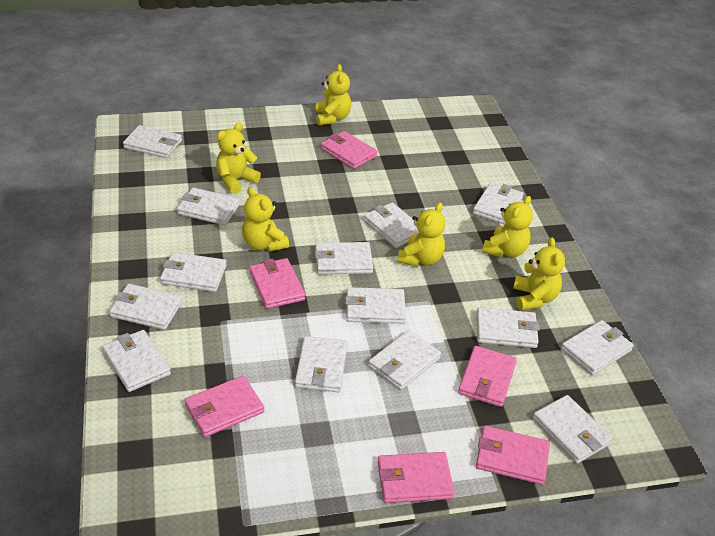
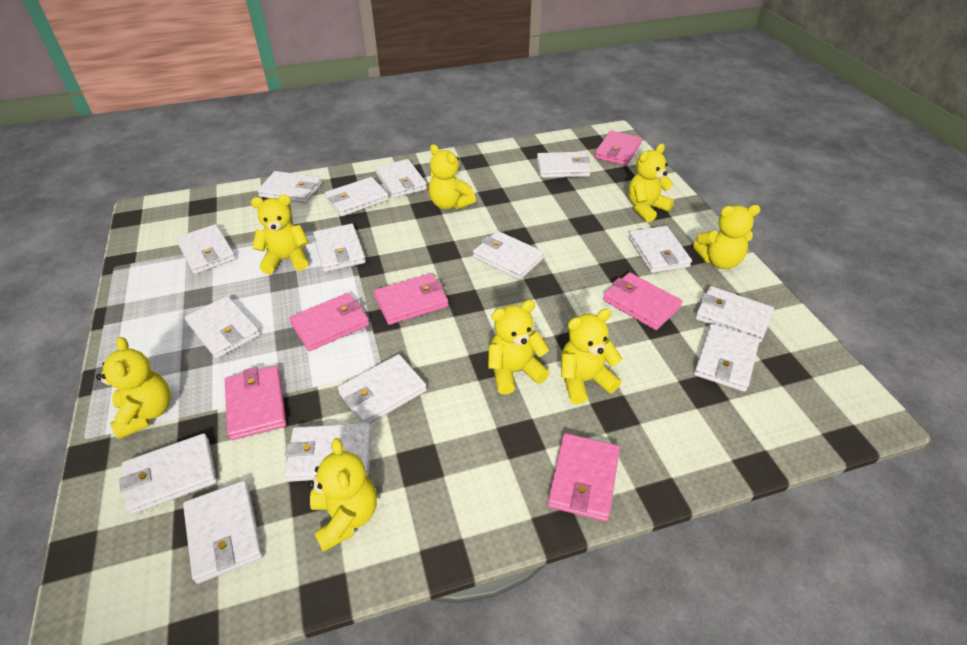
white wallet: [103,330,171,392] [109,284,182,330] [123,125,182,158] [160,252,227,292] [177,187,240,225] [295,336,348,392] [315,242,374,275] [345,287,406,324] [364,202,419,248] [368,330,441,390] [473,182,524,225] [477,307,540,348] [533,395,613,464] [561,320,634,375] = 14 -> [119,433,217,515] [176,224,236,274] [183,481,263,584] [185,296,260,358] [257,171,322,203] [285,423,372,482] [313,224,366,272] [325,177,389,216] [338,354,427,423] [375,159,427,198] [473,231,544,280] [537,152,591,178] [629,226,692,273] [694,324,760,392] [695,286,774,342] = 15
yellow teddy bear: [216,123,261,194] [242,187,289,252] [316,64,351,126] [397,203,445,267] [482,196,533,258] [513,237,565,311] = 6 -> [96,337,171,439] [251,195,309,274] [308,438,377,552] [429,144,476,210] [488,300,550,395] [561,309,622,404] [628,144,674,222] [693,205,761,269] = 8

